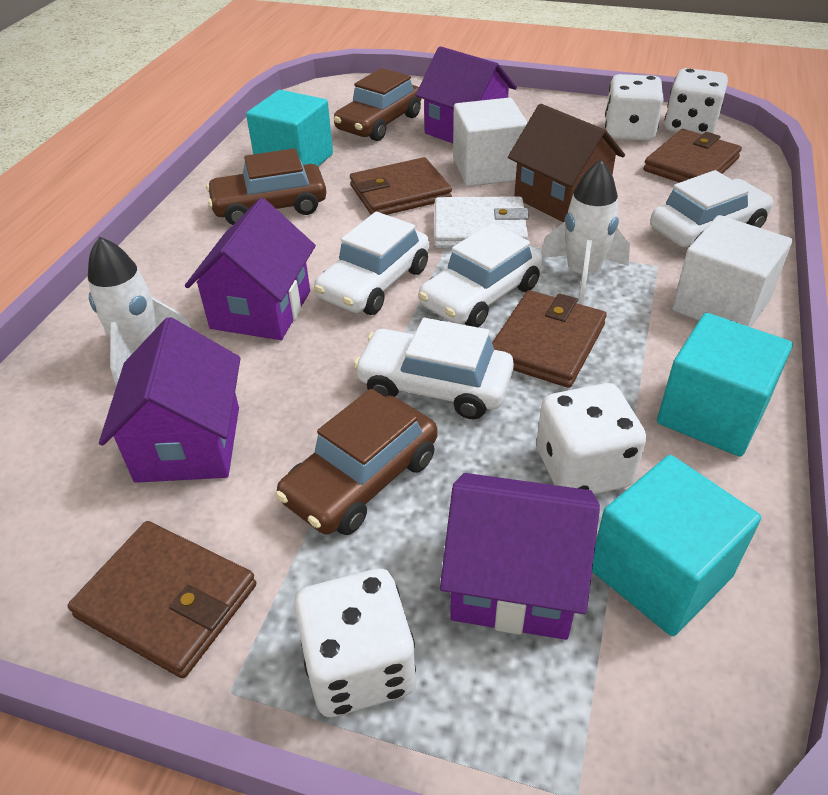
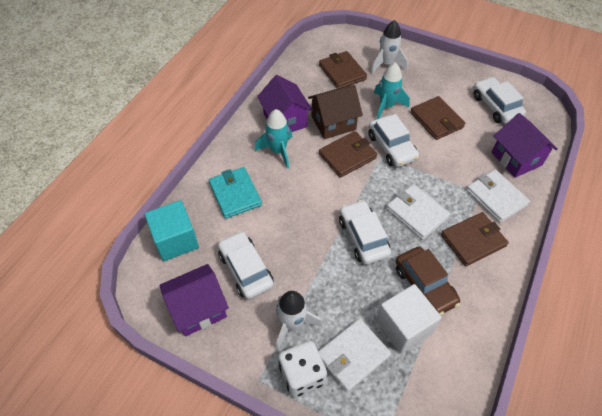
brown car: [206,148,326,225] [276,389,437,535] [334,68,422,141] = 3 -> [396,246,460,315] = 1
purple house: [99,317,241,483] [185,198,316,340] [416,46,517,143] [440,473,600,640] = 4 -> [160,264,229,336] [257,75,313,132] [491,113,558,178] = 3
turquoise cube: [246,90,333,166] [592,455,761,636] [657,313,793,457] = 3 -> [145,200,199,261] = 1
turquoise rocket: none = 0 -> [255,109,293,168] [374,63,410,119] = 2
turquoise wallet: none = 0 -> [209,167,262,219] = 1
white cube: [453,97,528,186] [672,215,792,327] = 2 -> [376,284,442,353] = 1
white dice: [294,569,416,717] [536,383,647,494] [605,74,664,141] [665,68,728,134] = 4 -> [278,341,327,397] = 1
white wallet: [435,196,529,249] = 1 -> [319,319,391,392] [386,184,450,240] [466,169,530,223] = 3

